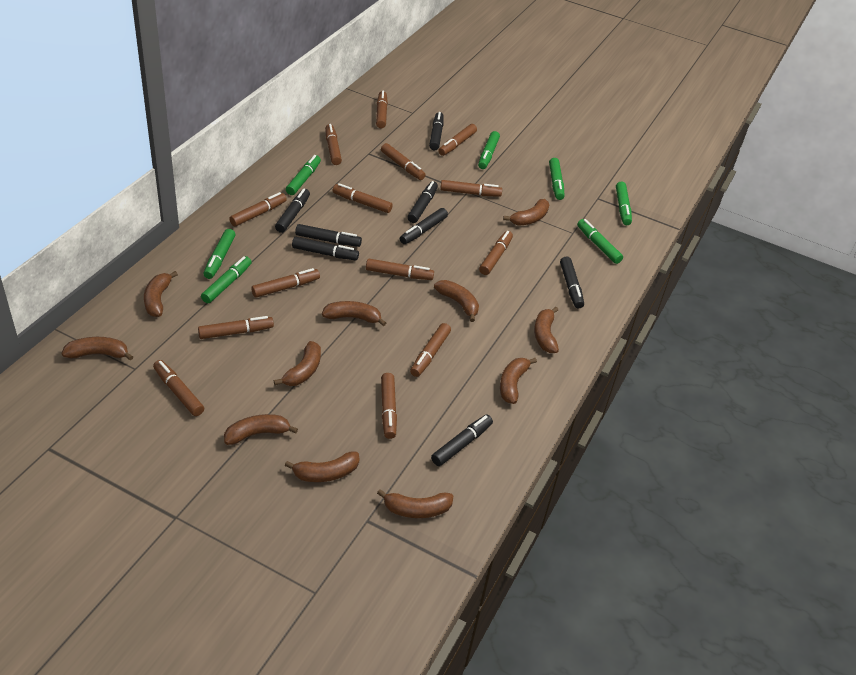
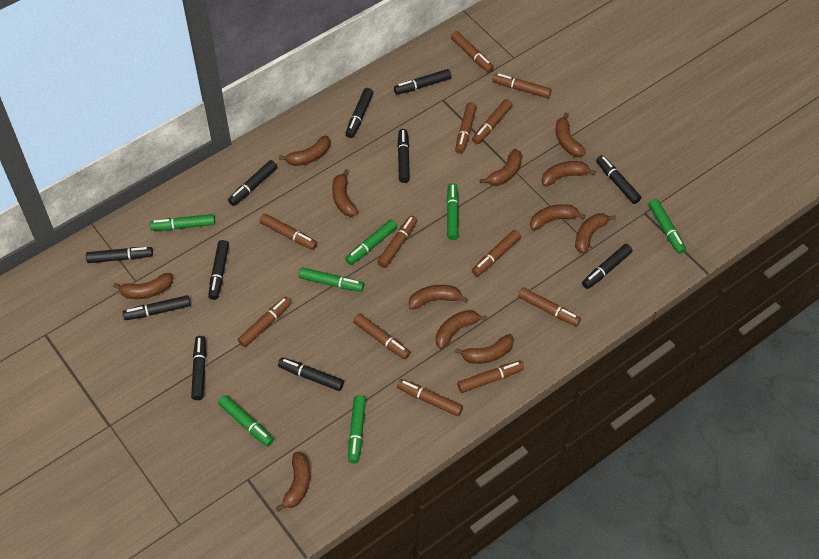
black marker: [275,189,310,233] [292,237,359,260] [295,224,362,247] [400,208,448,244] [407,181,438,223] [429,112,444,150] [431,415,493,466] [560,256,584,309] = 8 -> [86,247,153,263] [123,295,191,320] [191,336,206,400] [208,240,229,300] [228,160,277,206] [278,358,344,391] [345,88,373,138] [394,69,451,95] [397,129,410,183] [582,244,633,289] [596,155,641,204] = 11
brown banana: [61,337,133,361] [144,271,178,317] [224,414,298,445] [274,341,321,386] [285,451,360,482] [322,301,386,326] [377,489,453,518] [434,280,479,322] [500,358,537,404] [503,199,549,226] [534,307,559,353] = 11 -> [113,273,173,299] [276,452,310,512] [279,135,330,166] [332,169,358,217] [409,285,468,310] [436,310,487,349] [455,334,514,364] [480,149,522,186] [530,204,586,230] [542,161,596,186] [556,113,586,157] [575,213,616,254] = 12
brown marker: [153,360,204,416] [198,316,274,339] [229,192,287,226] [251,268,320,298] [325,124,342,165] [333,183,393,213] [366,259,434,280] [376,90,388,128] [381,143,426,180] [381,373,397,439] [410,323,451,377] [438,124,477,156] [440,180,502,197] [479,231,513,275] = 14 -> [238,297,292,347] [260,213,317,250] [353,313,410,359] [377,216,417,268] [397,379,463,416] [451,31,494,73] [455,102,477,154] [458,361,524,393] [472,99,512,144] [472,230,521,277] [493,73,551,98] [518,288,581,326] = 12

